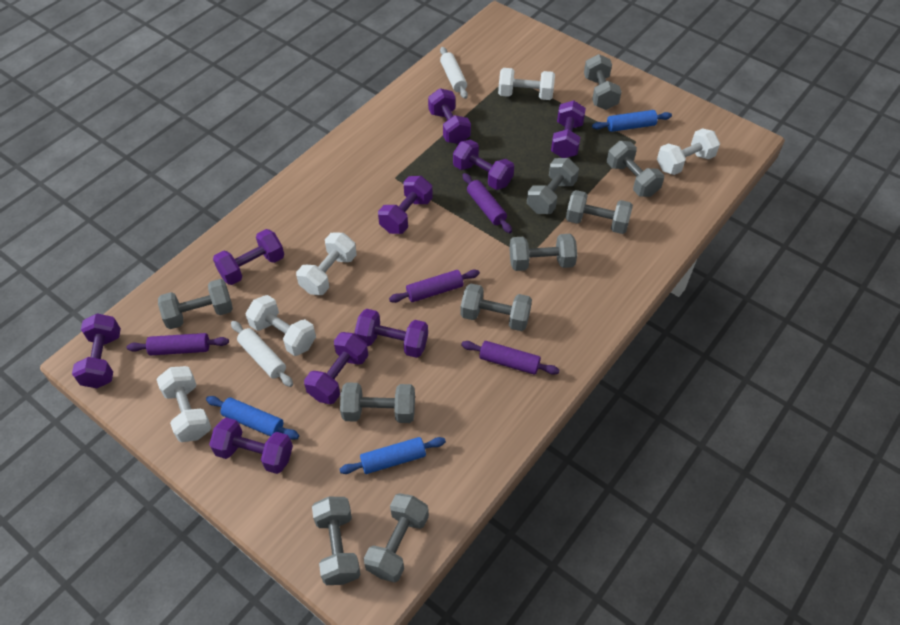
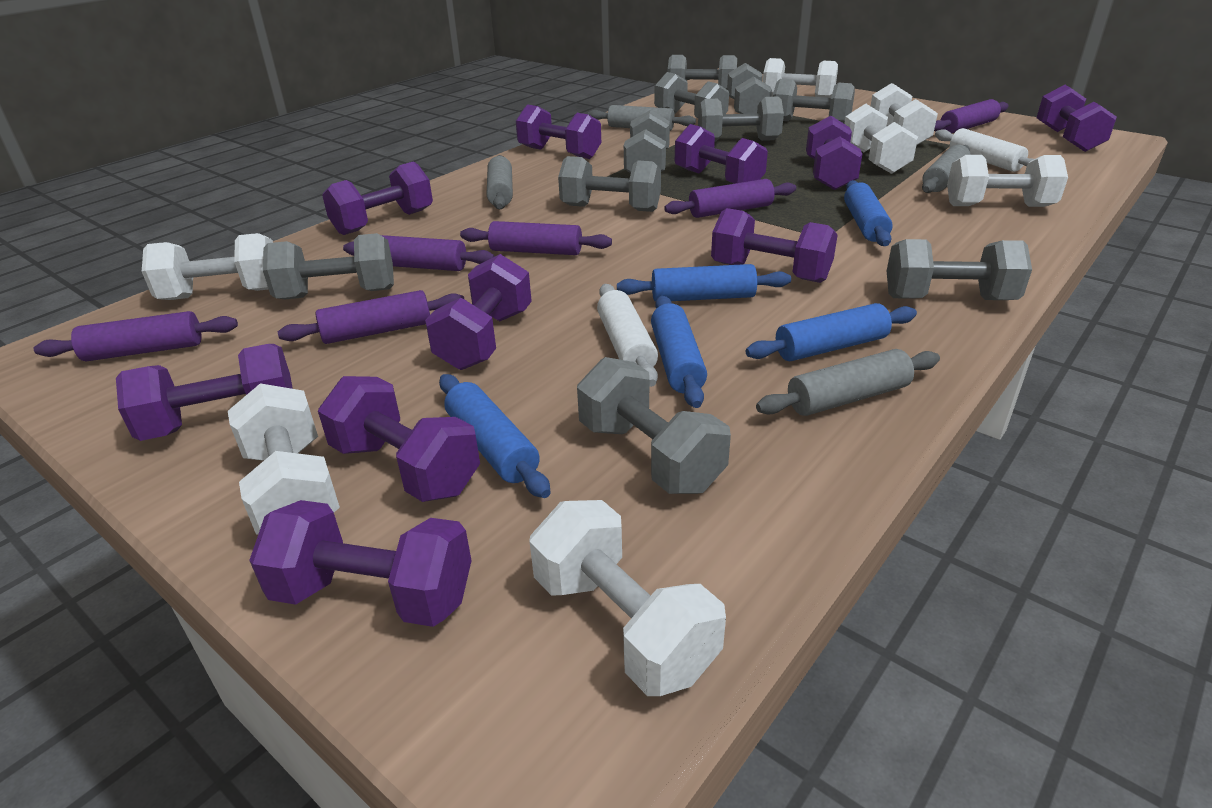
blue rolling pin: [206,396,299,440] [339,437,446,474] [592,110,672,132] = 3 -> [439,374,551,498] [617,264,791,302] [651,296,707,408] [745,303,917,361] [844,180,893,246] = 5
grey rolling pin: none = 0 -> [487,155,513,209] [588,105,696,131] [756,349,940,416] [922,145,971,193] = 4
purple dumbbell: [72,313,121,388] [209,417,293,474] [213,229,284,285] [304,332,368,404] [354,309,428,358] [378,176,433,234] [428,88,471,144] [453,139,514,190] [551,100,586,158] = 9 -> [116,344,293,441] [249,500,472,627] [318,376,480,502] [322,162,433,235] [425,254,532,370] [516,104,601,159] [675,124,768,184] [711,208,838,283] [806,116,862,190] [1037,85,1117,152] = 10
purple rolling pin: [127,333,229,356] [389,269,480,303] [461,341,559,375] [462,173,512,233] = 4 -> [34,311,238,361] [278,290,464,344] [343,235,495,271] [460,221,612,255] [664,179,796,218] [934,99,1008,133] = 6
white dumbbell: [156,366,211,442] [245,295,316,356] [296,232,357,295] [498,68,555,100] [657,128,720,175] = 5 -> [142,233,273,300] [228,383,340,534] [529,500,726,696] [763,58,838,98] [844,104,918,174] [871,83,938,145] [947,155,1068,207] = 7

